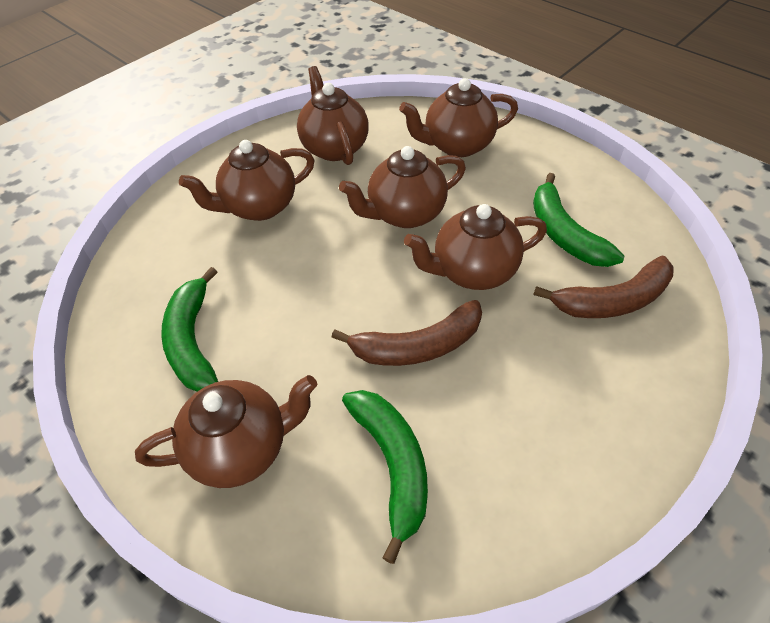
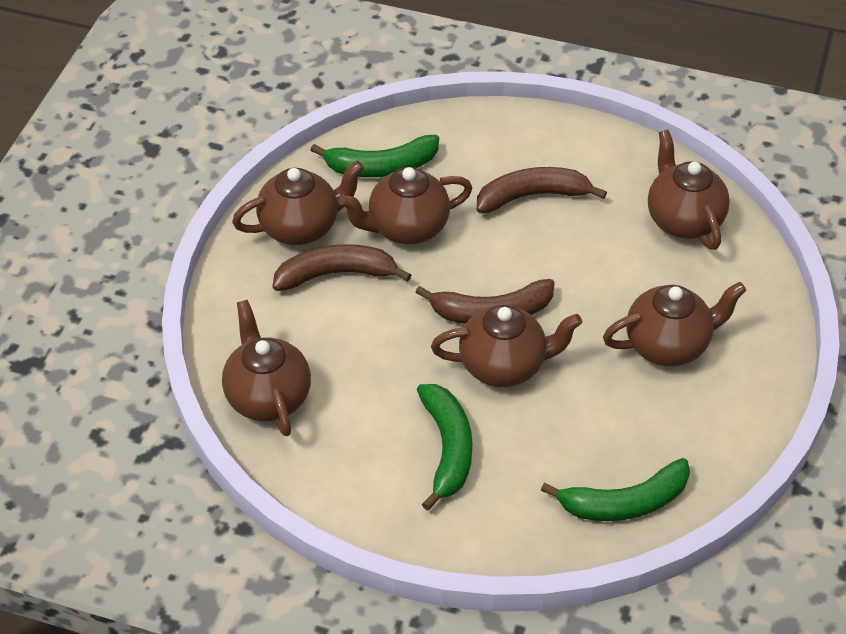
brown banana: [332,300,482,366] [533,256,674,318] = 2 -> [273,244,411,291] [415,279,555,324] [477,167,607,214] = 3

